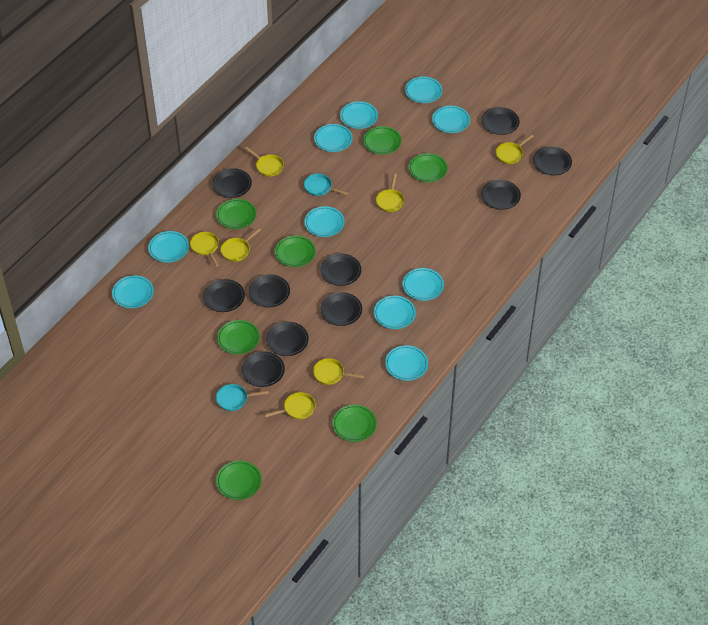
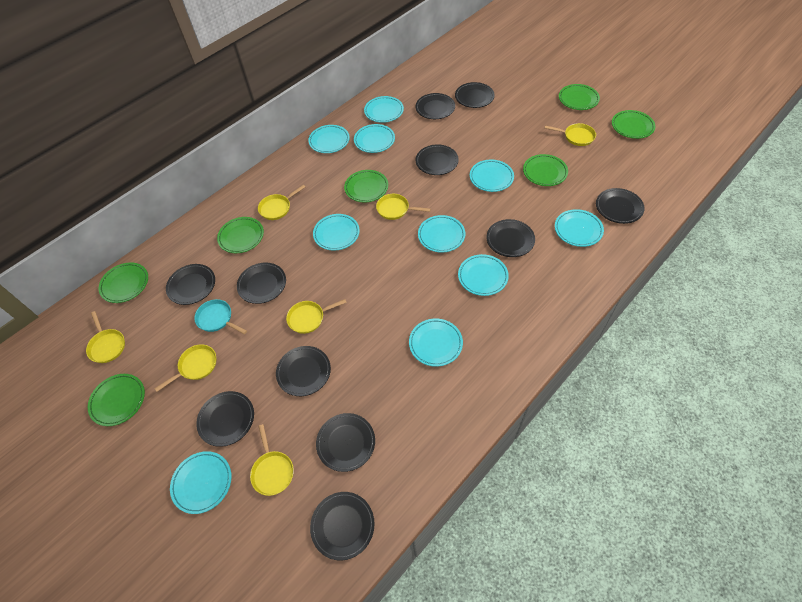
black plate: [203,279,245,312] [212,168,252,198] [242,351,285,387] [249,275,290,307] [266,322,309,356] [320,254,361,286] [320,292,362,326] [481,107,519,135] [481,180,521,210] [533,147,572,175] = 10 -> [166,264,215,305] [196,391,254,447] [237,263,286,304] [276,346,331,396] [310,492,375,561] [316,413,375,472] [416,93,455,119] [416,144,459,175] [455,82,495,108] [486,219,535,257] [596,188,645,224] = 11
turquoise pan: [216,384,269,411] [304,174,348,196] = 2 -> [194,299,247,334] = 1

